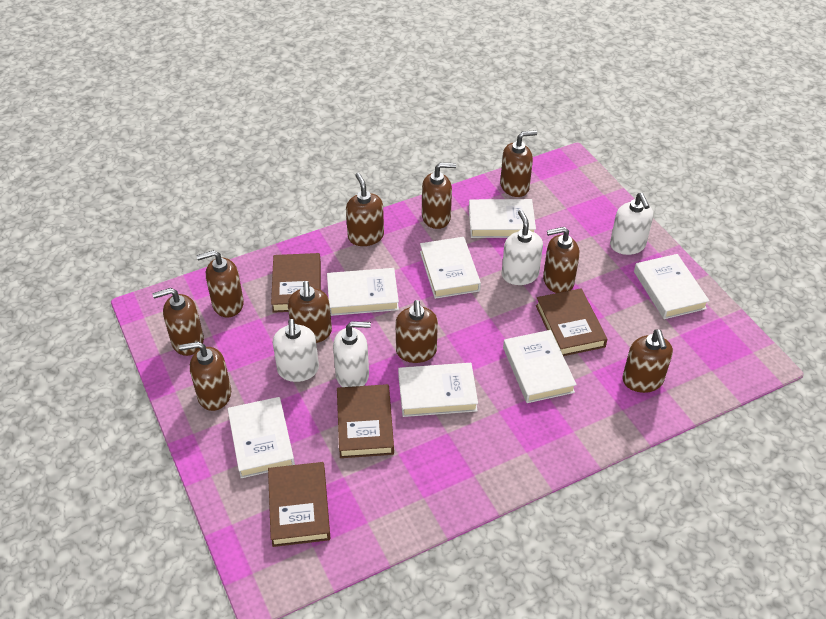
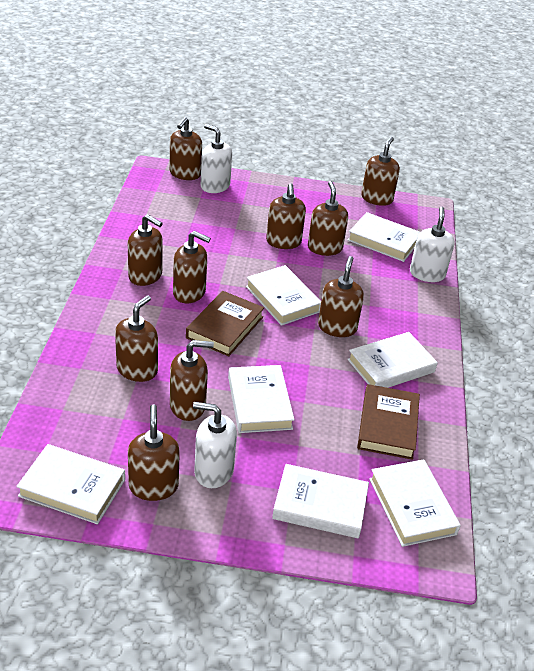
brown book: [268,462,330,547] [271,253,321,313] [337,384,394,458] [536,288,607,356] = 4 -> [186,291,264,356] [357,384,420,460] = 2
white soap dispenser: [273,319,319,382] [333,321,371,387] [502,210,543,285] [610,193,653,255] = 4 -> [193,402,237,488] [201,124,232,193] [410,207,455,282] = 3

